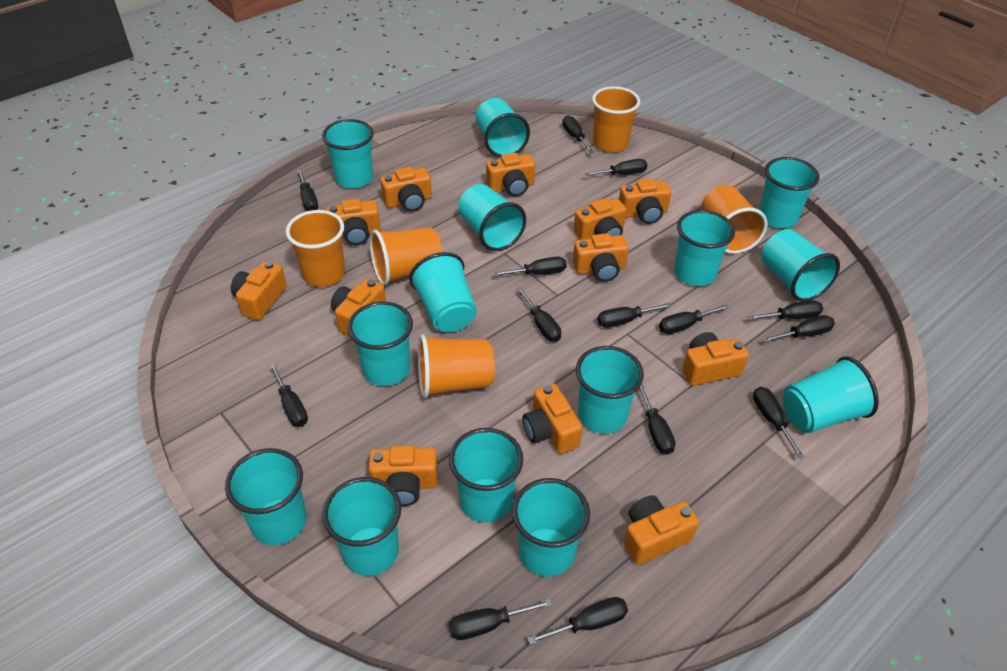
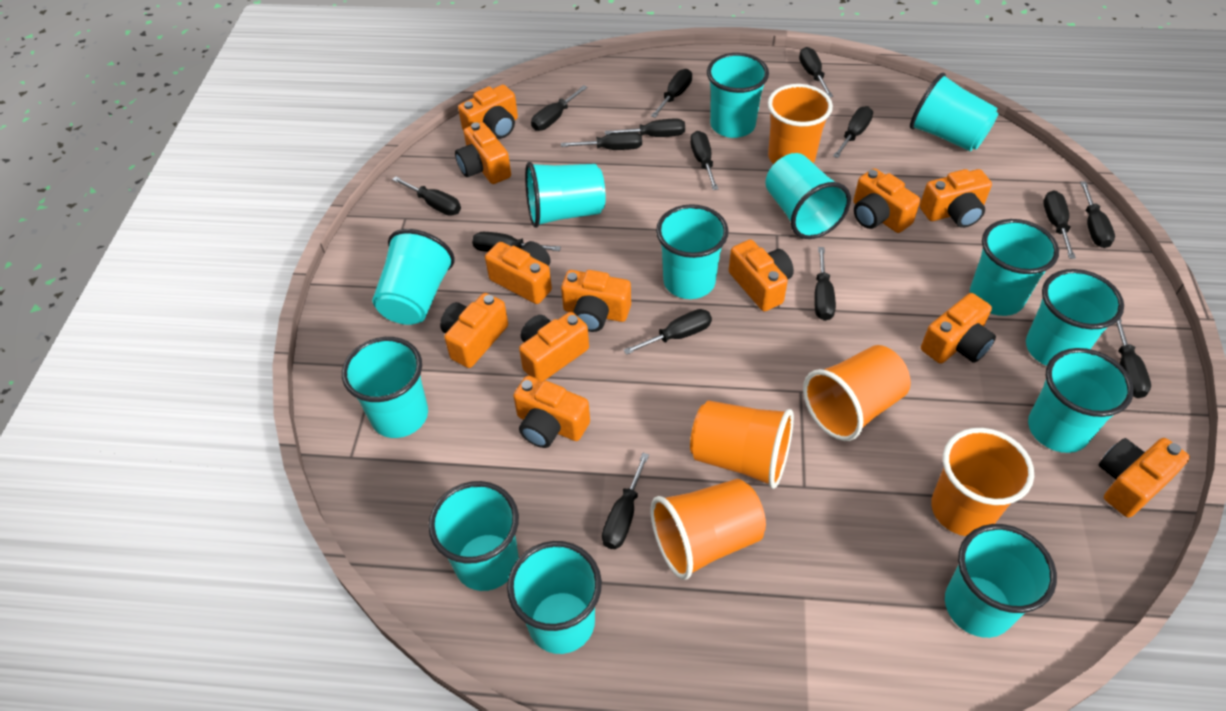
black screwdriver: [269,363,308,427] [297,169,318,211] [449,599,552,640] [493,257,567,276] [517,288,561,342] [527,597,628,645] [562,116,594,153] [584,159,647,176] [597,303,672,328] [638,384,675,455] [659,304,729,334] [747,300,823,320] [753,387,805,459] [762,315,835,343] = 14 -> [392,176,461,216] [472,232,561,252] [531,85,587,131] [561,132,642,150] [602,453,649,549] [605,118,685,137] [623,309,712,355] [651,69,692,118] [690,131,718,190] [799,47,833,97] [814,247,836,321] [833,106,873,158] [1043,190,1076,259] [1080,181,1115,248] [1116,318,1151,398] = 15
turquoise cup: [225,448,307,545] [322,119,374,189] [322,477,401,576] [348,301,413,386] [409,252,477,332] [449,428,524,523] [458,184,526,251] [476,98,530,158] [512,478,590,577] [576,346,644,434] [674,210,735,286] [759,157,820,229] [761,229,840,302] [783,356,879,433] = 14 -> [342,337,428,438] [372,229,455,325] [428,481,519,591] [507,541,602,654] [525,162,606,228] [656,204,729,299] [707,53,769,138] [765,153,851,239] [910,73,998,152] [945,524,1057,638] [970,219,1059,316] [1026,269,1124,366] [1028,348,1134,453] = 13

